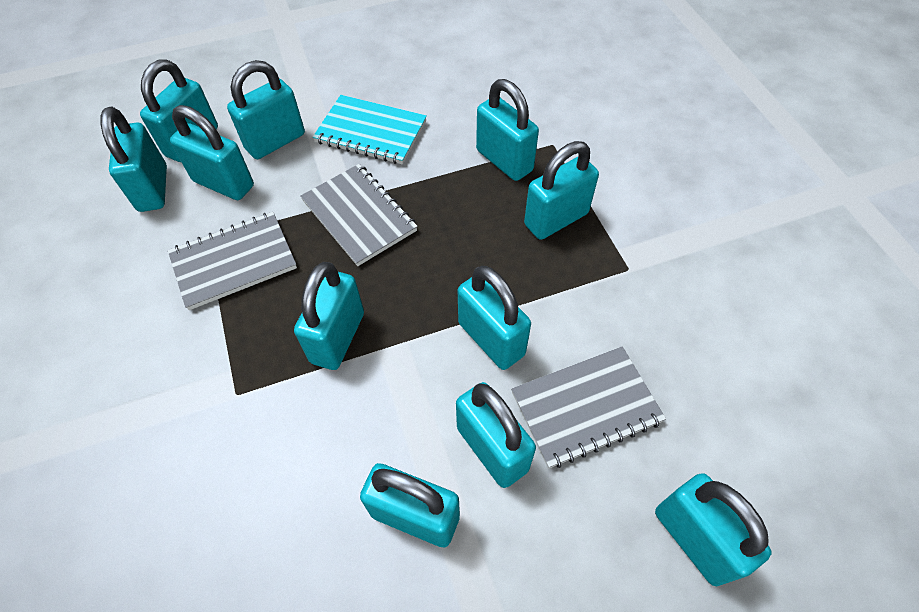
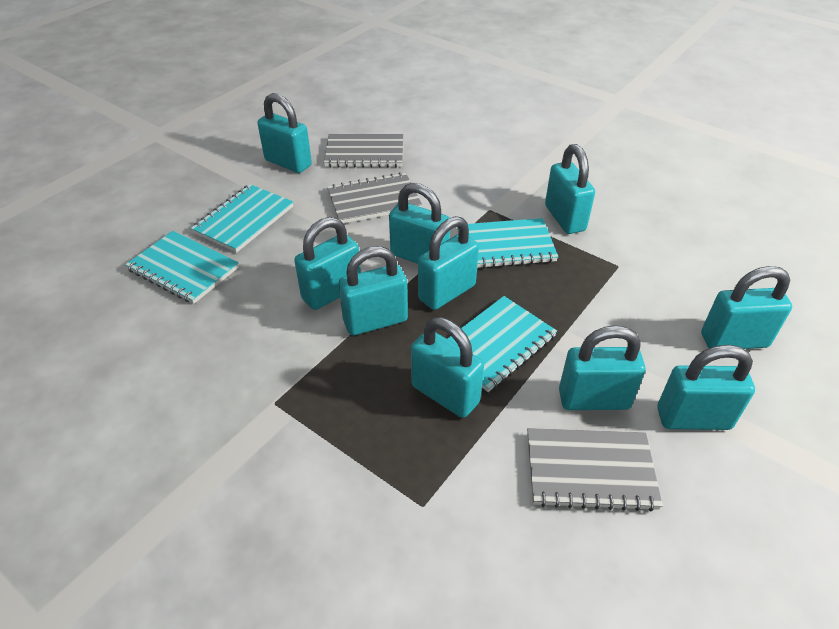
turquoise notebook: [313,95,427,164] = 1 -> [125,231,239,304] [191,184,293,253] [447,296,557,392] [457,218,558,268] = 4
turquoise padlock: [100,107,167,212] [140,59,218,162] [170,105,254,200] [227,60,305,159] [294,262,364,370] [360,463,460,548] [456,382,536,488] [458,266,531,370] [476,79,539,181] [524,141,599,240] [655,473,772,586] = 11 -> [258,93,312,173] [294,217,361,310] [339,246,408,336] [389,183,450,264] [411,317,484,418] [418,216,479,310] [545,144,595,234] [559,325,645,410] [657,345,755,430] [701,266,792,349] = 10

